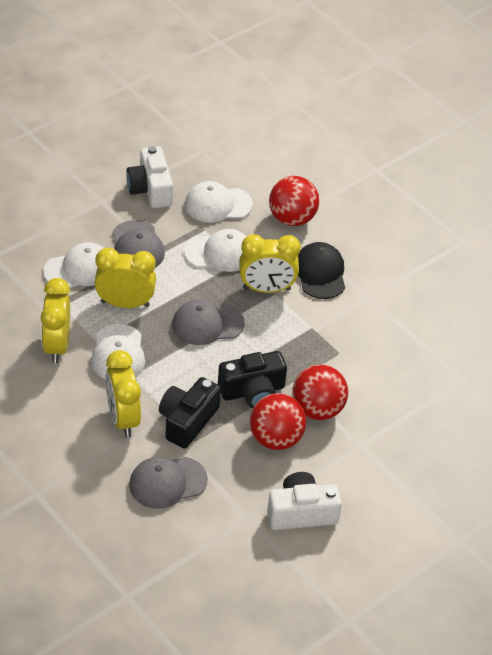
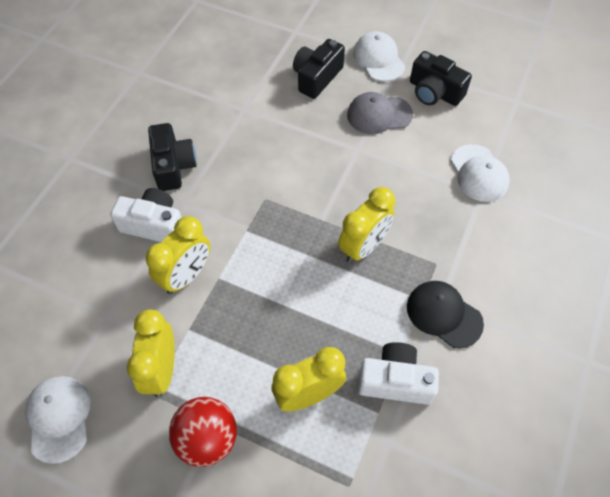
black camera: [159,377,221,449] [218,351,287,408] = 2 -> [148,123,197,191] [293,39,345,99] [410,51,472,106] = 3
grey cap: [112,220,165,268] [129,457,208,509] [172,300,245,345] = 3 -> [347,92,413,134] = 1
red ball: [250,393,306,450] [269,176,319,226] [292,364,348,420] = 3 -> [169,397,237,467] = 1
white cap: [43,242,104,288] [91,324,145,379] [184,229,247,272] [185,181,253,223] = 4 -> [25,376,91,464] [353,31,405,82] [451,144,510,202] = 3

